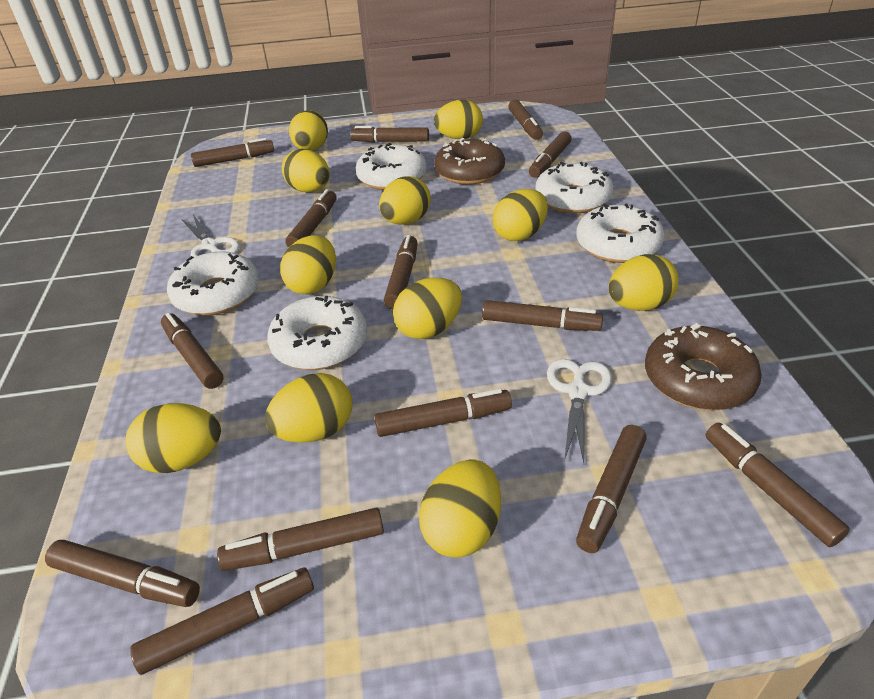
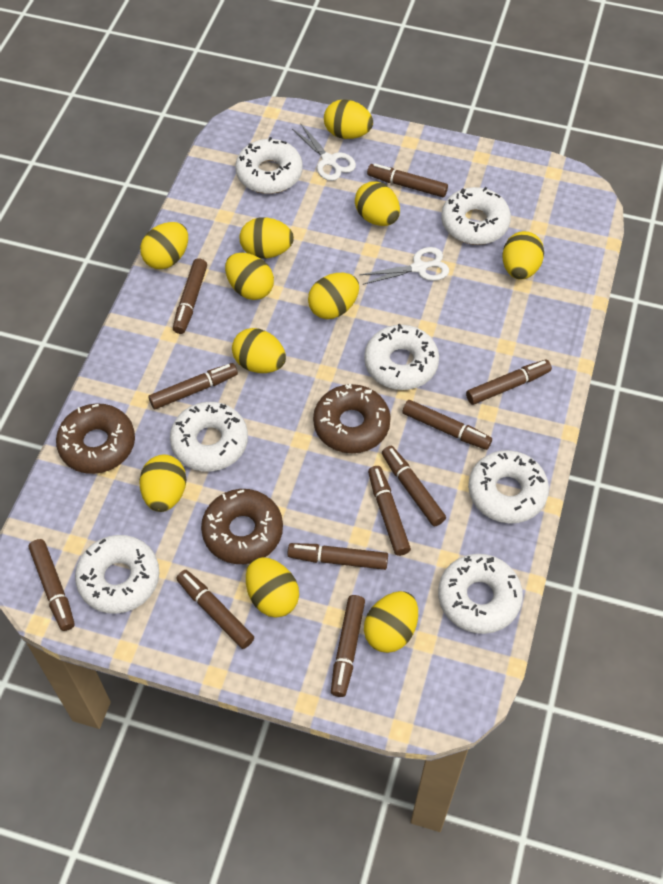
brown donut: [434,138,505,185] [645,323,762,411] = 2 -> [56,403,135,474] [201,489,283,564] [313,384,391,453] = 3
brown marker: [45,540,200,607] [130,567,314,675] [161,313,224,389] [191,138,274,167] [217,508,384,571] [285,189,337,248] [350,126,429,143] [374,389,512,437] [384,235,418,309] [482,300,603,331] [508,100,543,140] [529,131,572,177] [576,425,647,553] [705,423,850,547] = 14 -> [29,539,75,631] [148,363,238,409] [173,258,207,334] [176,570,254,649] [287,543,388,570] [331,595,365,697] [367,164,448,197] [368,466,411,556] [382,446,446,527] [403,400,492,450] [466,359,552,405] = 11
white donut: [167,251,259,316] [267,296,367,370] [356,143,427,190] [535,162,613,213] [576,203,664,263] = 5 -> [75,535,159,614] [170,402,248,472] [235,137,303,194] [364,324,439,390] [438,554,523,634] [441,187,511,245] [468,450,549,524] = 7

